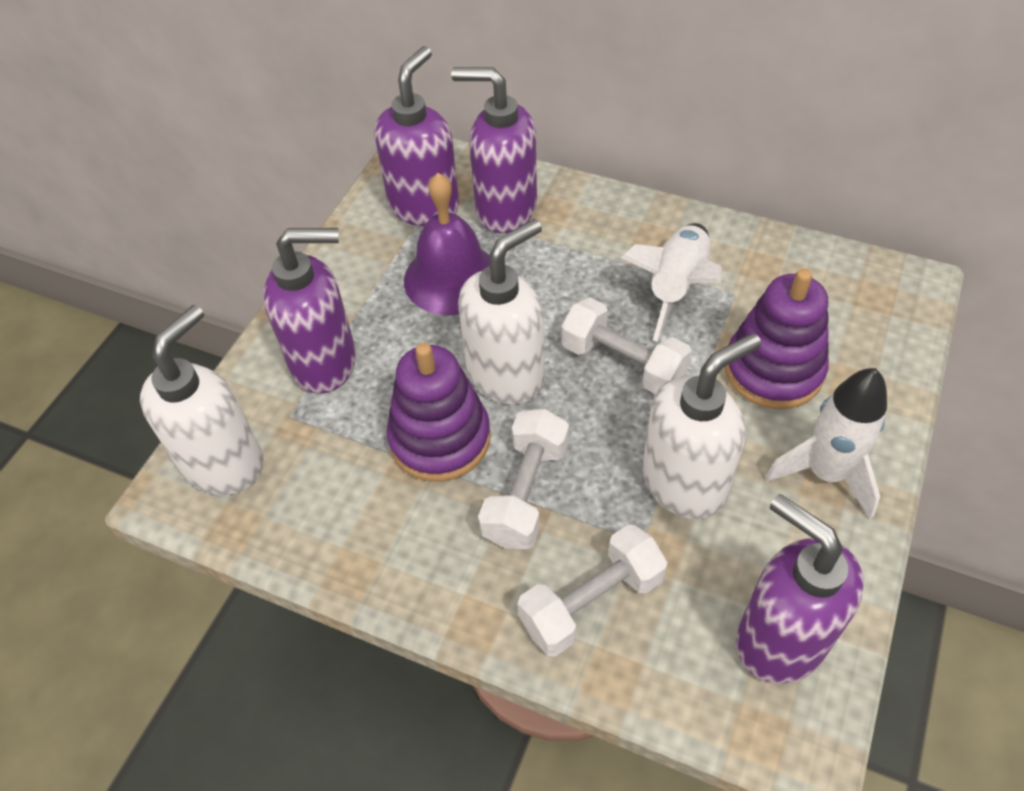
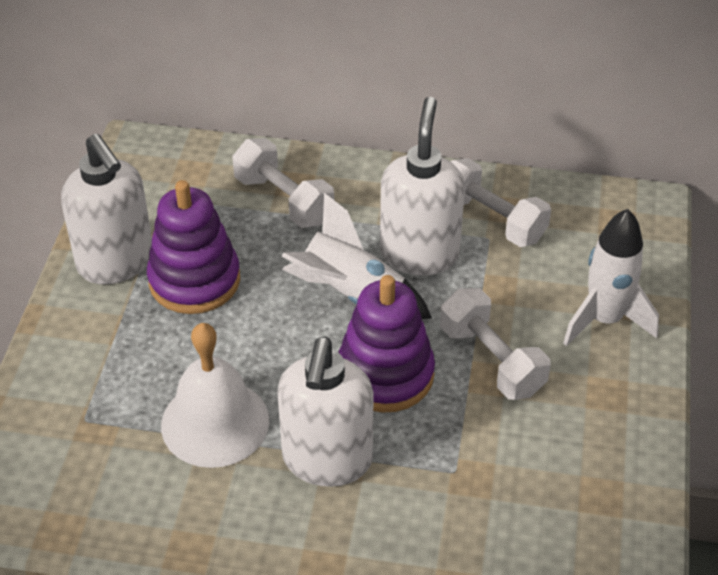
purple bell: [404,173,490,315] = 1 -> none = 0
purple soap dispenser: [263,228,356,393] [374,46,459,226] [451,67,537,233] [736,494,864,684] = 4 -> none = 0
white bell: none = 0 -> [161,323,269,468] = 1

